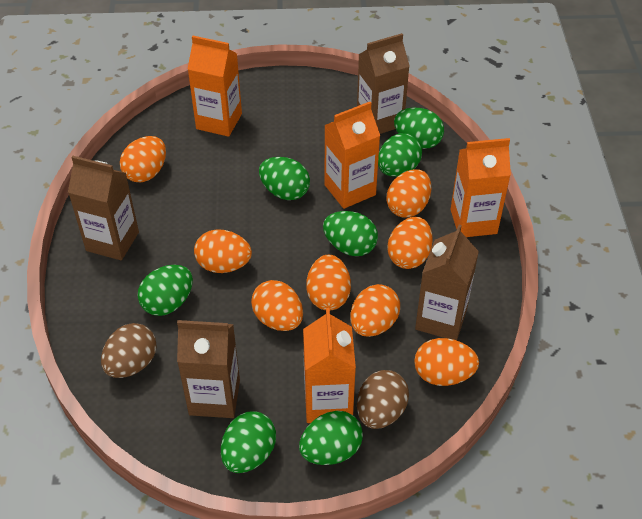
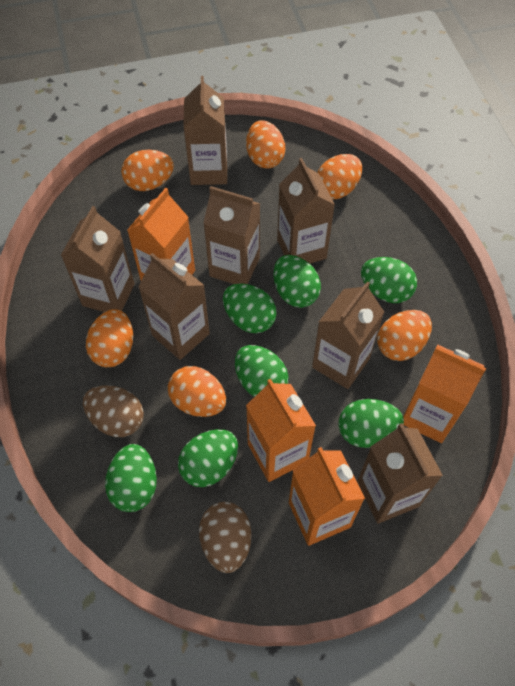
brown carton: [68,156,139,260] [177,320,240,418] [357,33,410,134] [415,225,479,340] = 4 -> [61,206,135,312] [138,253,210,360] [183,76,227,185] [203,186,260,284] [277,158,335,264] [312,281,384,389] [357,423,443,524] = 7
orange egg: [120,136,166,182] [194,229,252,273] [251,280,303,331] [306,255,351,310] [350,284,400,337] [387,169,431,218] [387,217,433,269] [414,338,479,386] = 8 -> [86,309,133,367] [121,150,174,191] [168,366,226,417] [246,120,285,169] [317,154,362,199] [377,310,432,361] = 6

